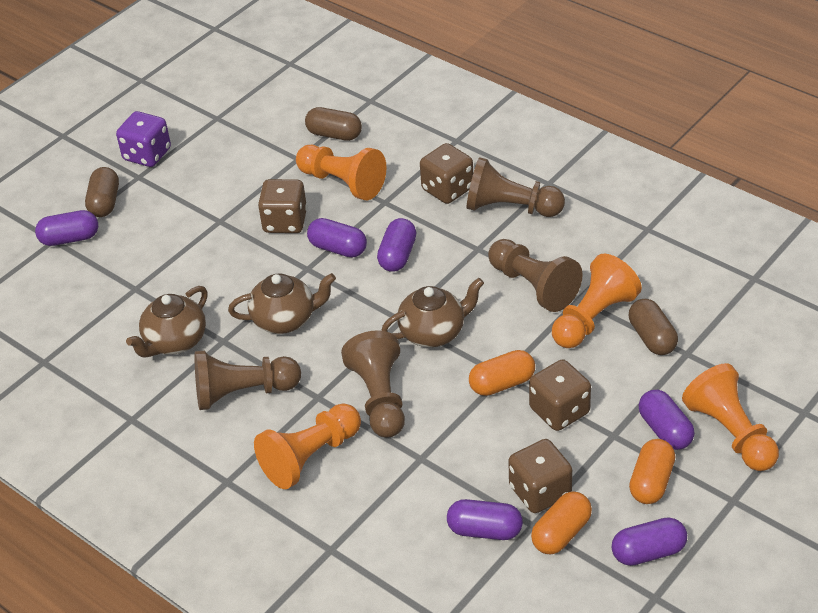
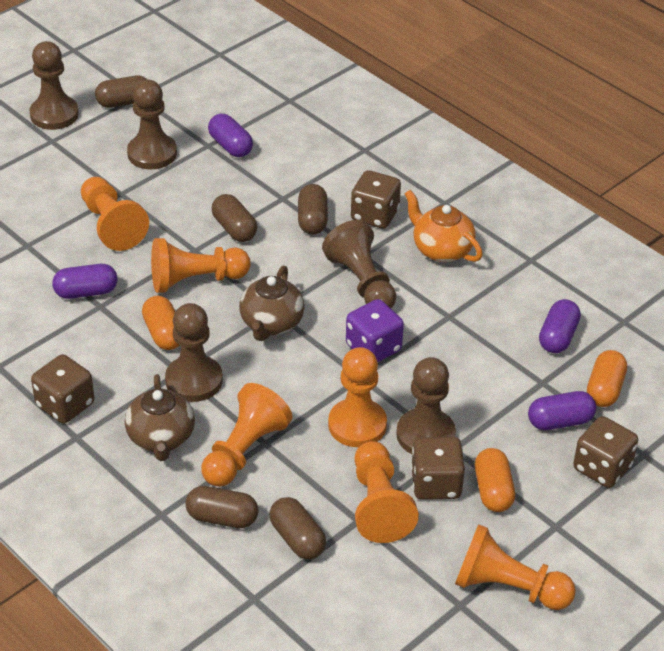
brown capsule: [85,167,119,217] [305,107,362,141] [629,299,678,355] = 3 -> [95,75,148,108] [185,486,258,528] [212,194,257,242] [269,497,326,559] [298,184,328,234] = 5
brown pawn: [195,351,301,410] [341,330,405,437] [467,157,565,217] [488,239,583,312] = 4 -> [30,41,79,130] [127,80,177,169] [165,303,223,402] [322,220,397,308] [396,357,456,454] = 5
brown teapot: [126,286,208,358] [228,273,336,334] [381,278,484,347] = 3 -> [125,374,195,461] [239,266,304,341] = 2
orange pawn: [254,403,361,489] [296,145,386,200] [552,253,642,348] [682,363,779,471] = 4 -> [81,177,149,251] [151,238,251,293] [201,383,292,487] [328,347,387,447] [354,441,419,543] [455,524,576,610] = 6
orange teapot: none = 0 -> [404,190,483,262] = 1
purple capsule: [35,210,98,246] [307,218,367,258] [377,218,416,272] [447,499,523,540] [612,517,687,566] [639,390,695,450] = 6 -> [52,264,118,299] [208,114,253,157] [528,391,596,430] [539,299,581,353] = 4

